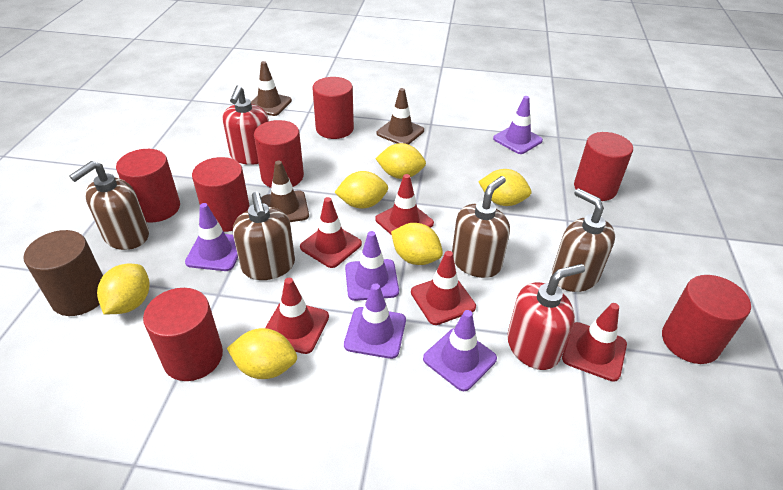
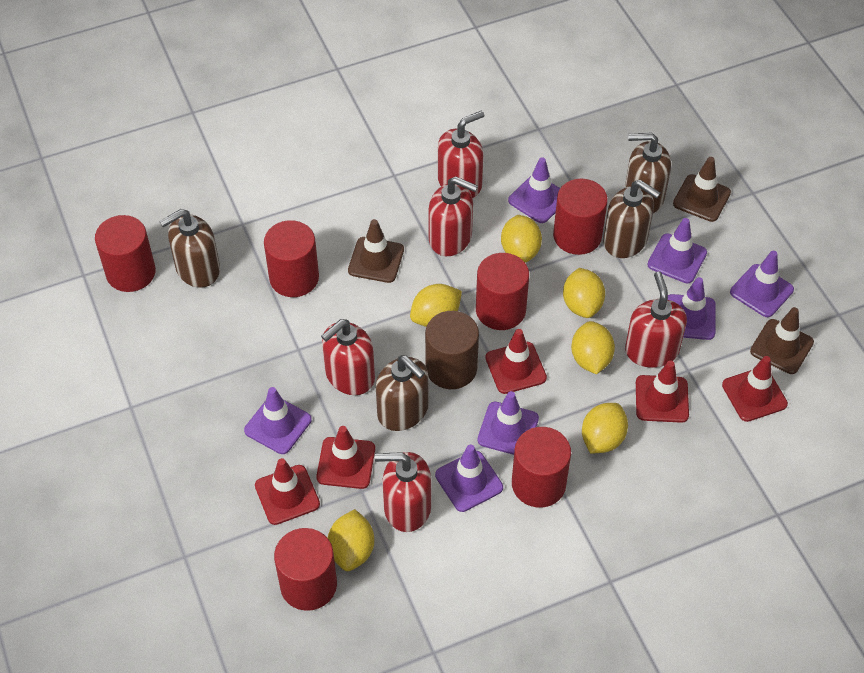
purple traffic cone: [185,203,238,271] [344,283,406,359] [345,231,399,301] [423,310,497,391] [493,96,543,154] = 5 -> [244,387,312,454] [435,444,503,512] [477,391,539,455] [508,158,560,223] [647,218,707,283] [668,277,716,340] [730,251,794,317] = 7
red cylinder: [116,149,180,222] [143,288,223,381] [192,157,250,232] [254,120,304,188] [312,77,354,139] [574,132,633,201] [662,275,751,364] = 7 -> [95,215,156,292] [264,220,319,297] [274,528,337,611] [476,253,529,330] [512,427,571,508] [553,179,608,255] = 6
red soap dispenser: [223,85,269,165] [507,264,585,370] = 2 -> [321,319,375,395] [375,452,431,532] [429,176,478,256] [438,110,484,198] [625,271,687,368] = 5

